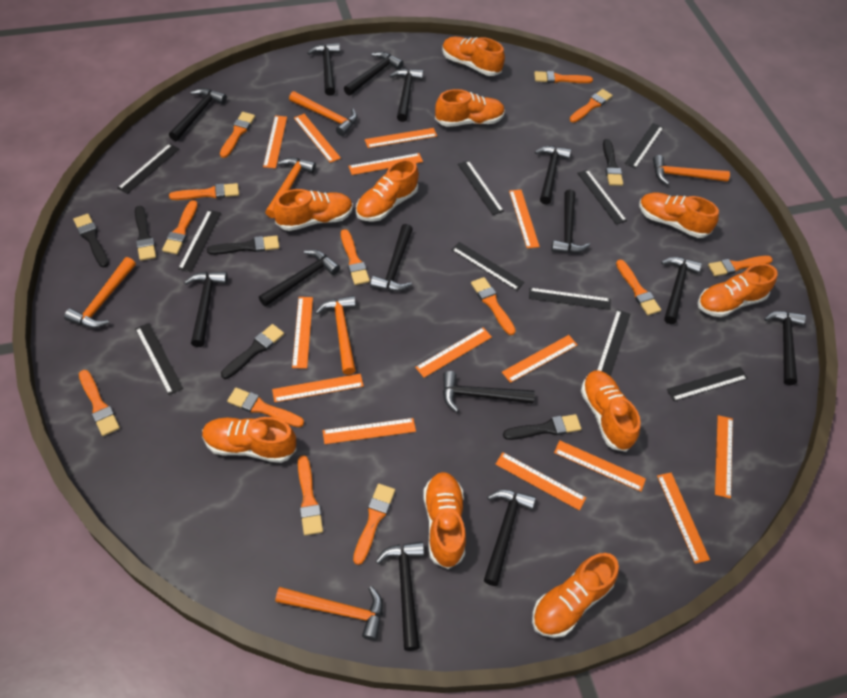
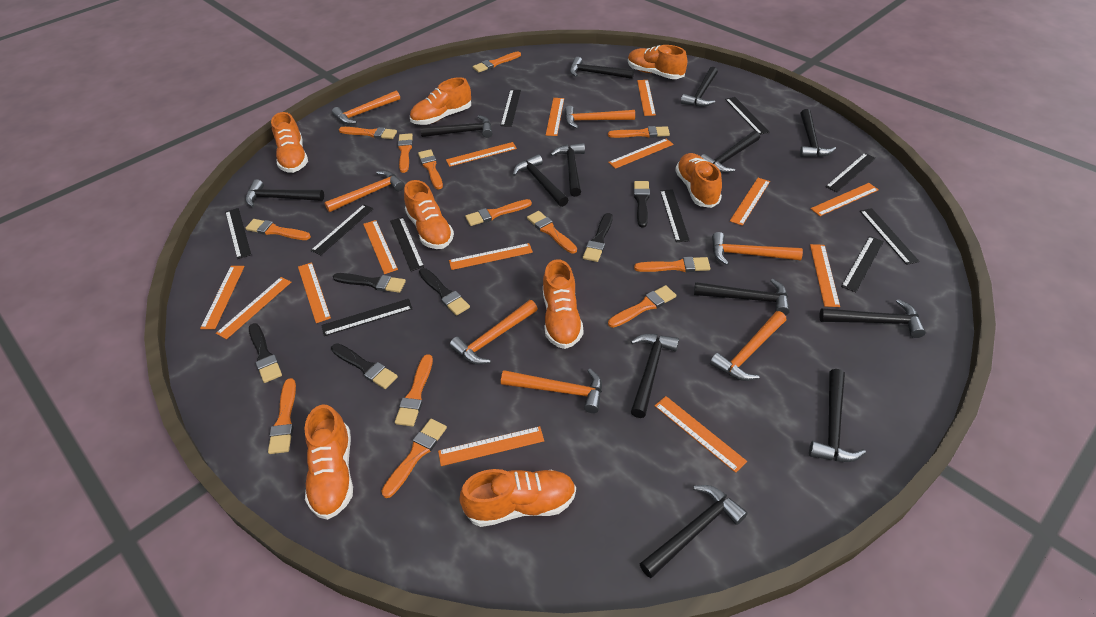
black hammer: [169,88,227,141] [184,272,227,347] [259,250,340,307] [307,43,340,96] [344,52,404,96] [370,224,413,291] [376,542,424,651] [389,68,424,122] [443,371,535,412] [484,489,536,586] [535,146,571,204] [551,189,590,253] [661,257,702,324] [764,311,806,385] = 14 -> [246,179,324,207] [420,115,493,138] [513,154,568,207] [550,143,585,197] [570,57,634,79] [631,334,679,418] [640,485,748,578] [681,67,718,107] [694,279,790,315] [701,131,760,173] [800,109,836,157] [809,369,866,462] [819,299,926,338] = 13
orange hammer: [64,257,136,328] [265,158,316,218] [275,586,383,641] [289,91,357,136] [315,296,356,375] [653,155,730,185] = 6 -> [324,171,405,212] [332,90,400,124] [449,300,538,365] [501,369,602,413] [564,106,635,129] [710,311,786,381] [712,232,803,265] = 7
orange shoe: [202,417,296,463] [273,189,353,231] [356,159,419,222] [423,472,466,569] [435,89,505,127] [442,37,505,76] [532,553,619,638] [581,370,641,452] [639,193,719,238] [698,264,778,317] = 10 -> [271,112,308,173] [305,405,353,520] [404,180,454,249] [410,77,471,125] [460,469,576,527] [543,259,583,349] [628,45,687,79] [675,153,722,208] = 8

